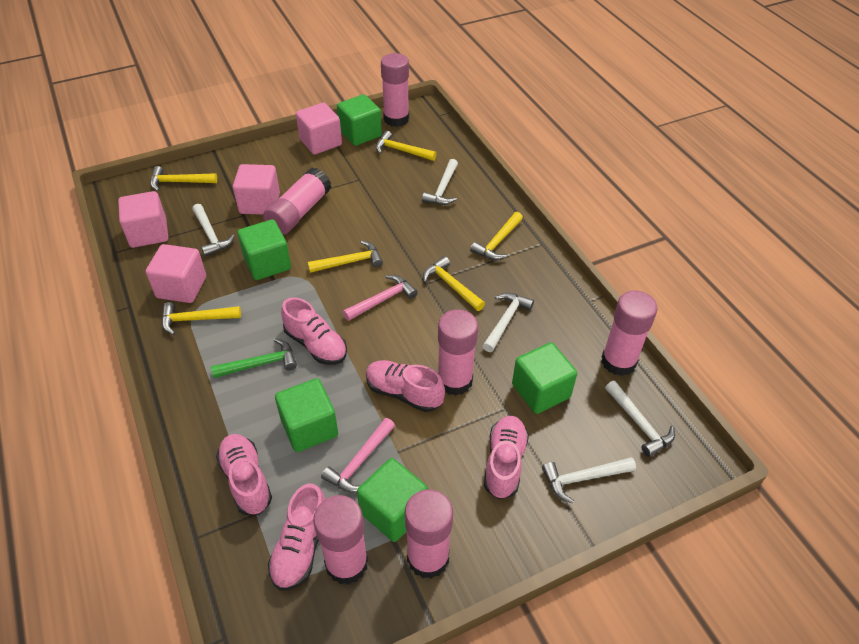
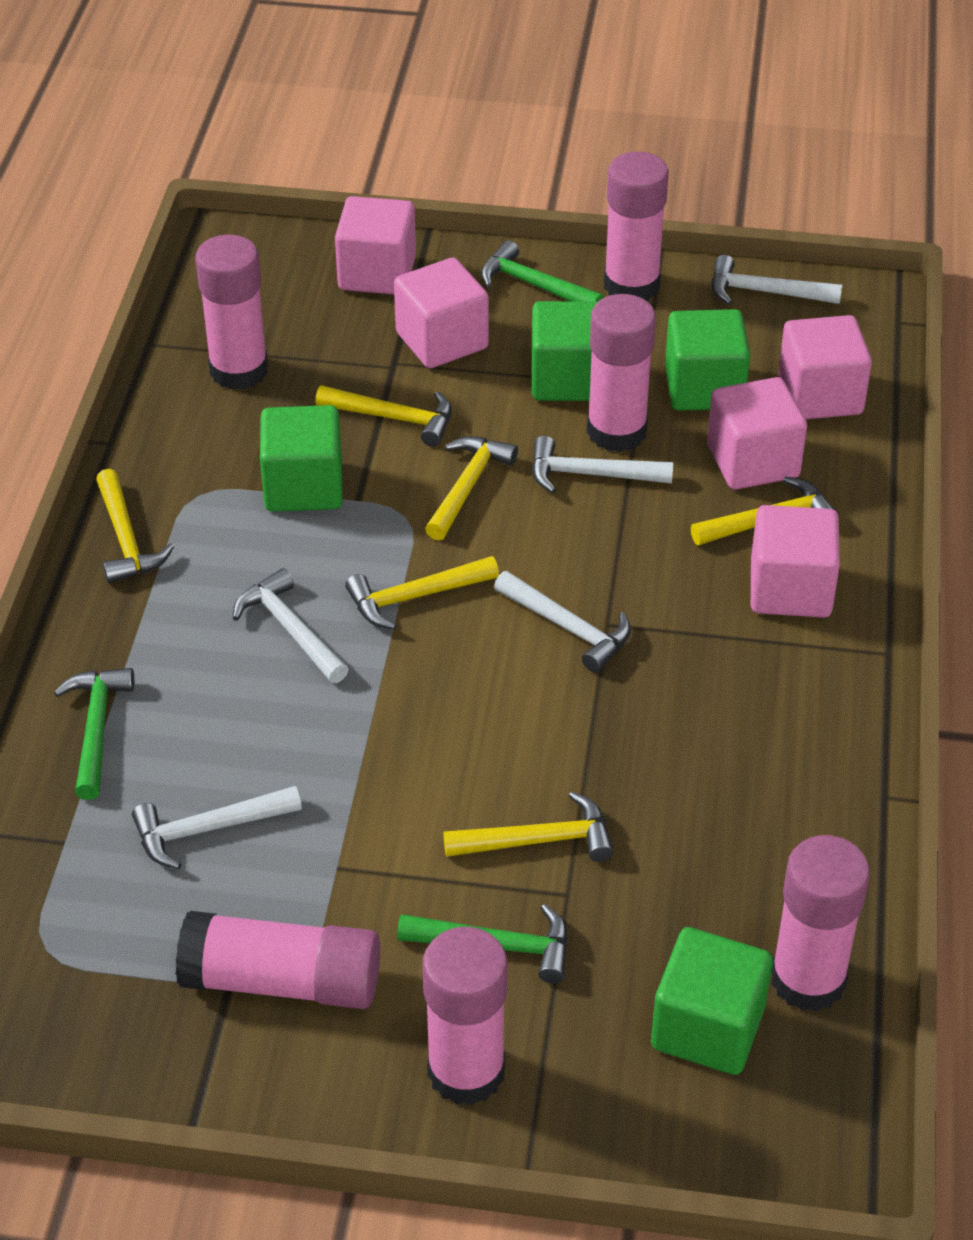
green cube: [237,219,291,280] [275,378,338,452] [337,94,382,146] [357,458,428,542] [512,342,577,414] = 5 -> [260,405,343,512] [531,301,597,401] [651,927,773,1075] [665,309,750,411] = 4
green hammer: [211,338,297,378] = 1 -> [54,668,134,800] [397,904,569,984] [481,240,604,302] = 3
pink cube: [118,191,168,248] [146,244,206,303] [233,164,280,215] [296,103,342,155] = 4 -> [335,196,416,294] [394,258,489,368] [707,377,807,490] [751,505,840,618] [778,315,872,419] = 5
pink hammer: [321,418,395,493] [343,275,418,321] = 2 -> none = 0
pink shoe: [216,434,272,515] [268,484,325,591] [281,297,347,365] [366,360,445,412] [484,416,529,499] = 5 -> none = 0

